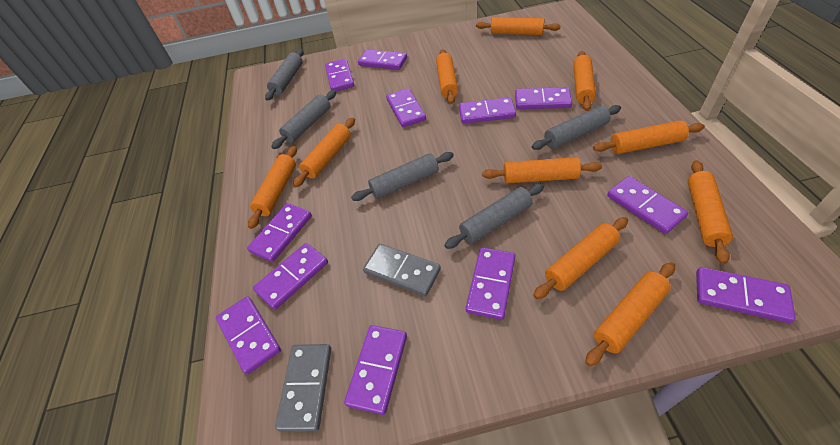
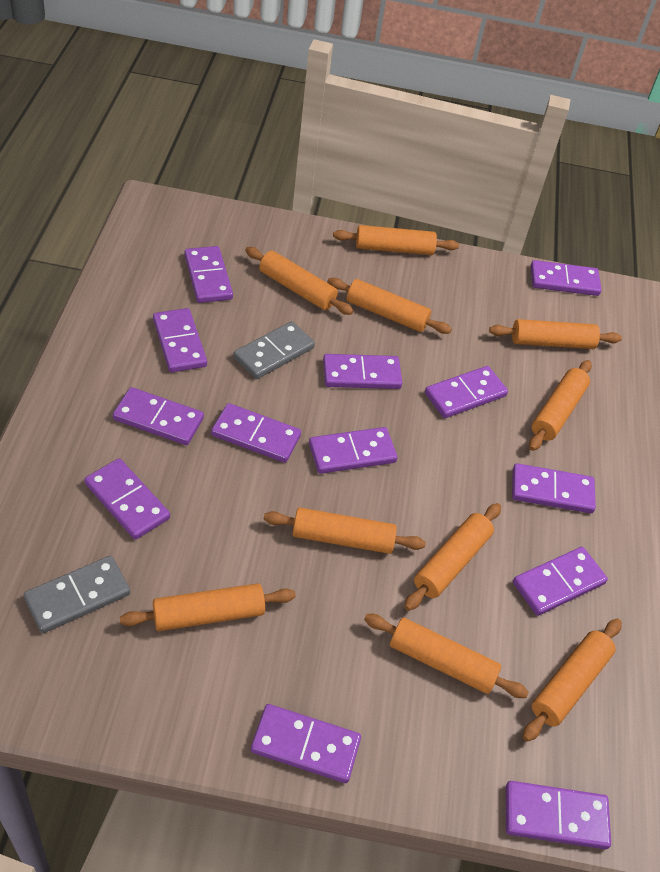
grey rolling pin: [265,49,304,101] [271,90,336,149] [351,152,454,201] [444,183,544,249] [532,105,621,150] = 5 -> none = 0
purple domino: [216,296,281,374] [247,203,312,262] [253,243,328,310] [325,59,354,91] [344,325,407,415] [358,50,407,70] [386,88,426,127] [459,97,516,124] [466,247,515,320] [515,87,572,109] [607,176,689,234] [696,267,796,323] = 12 -> [84,458,170,540] [113,387,204,445] [153,308,207,372] [184,246,233,303] [211,403,301,463] [251,704,361,783] [309,427,397,474] [323,354,402,389] [425,366,508,418] [506,781,611,849] [512,463,596,513] [513,547,608,616] [531,260,602,296] = 13

